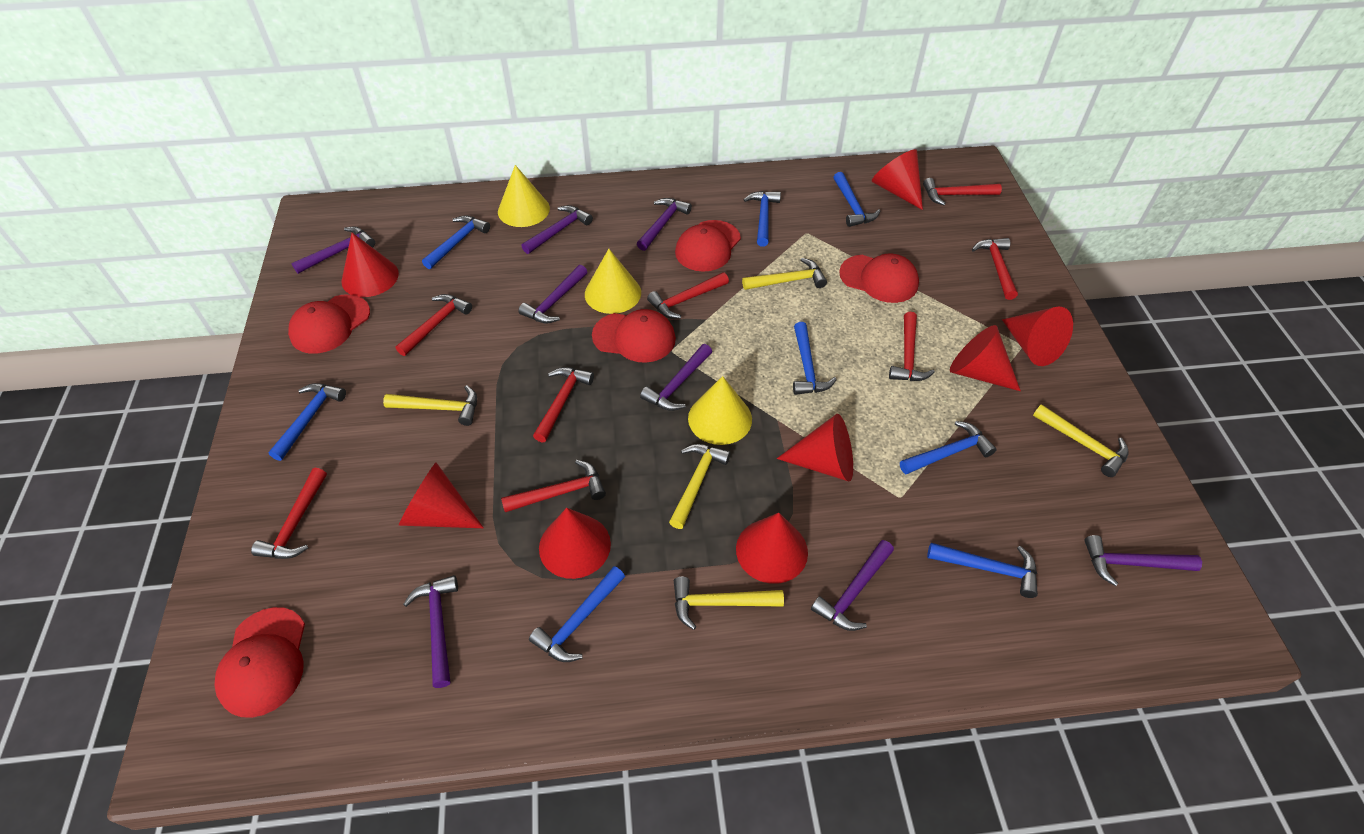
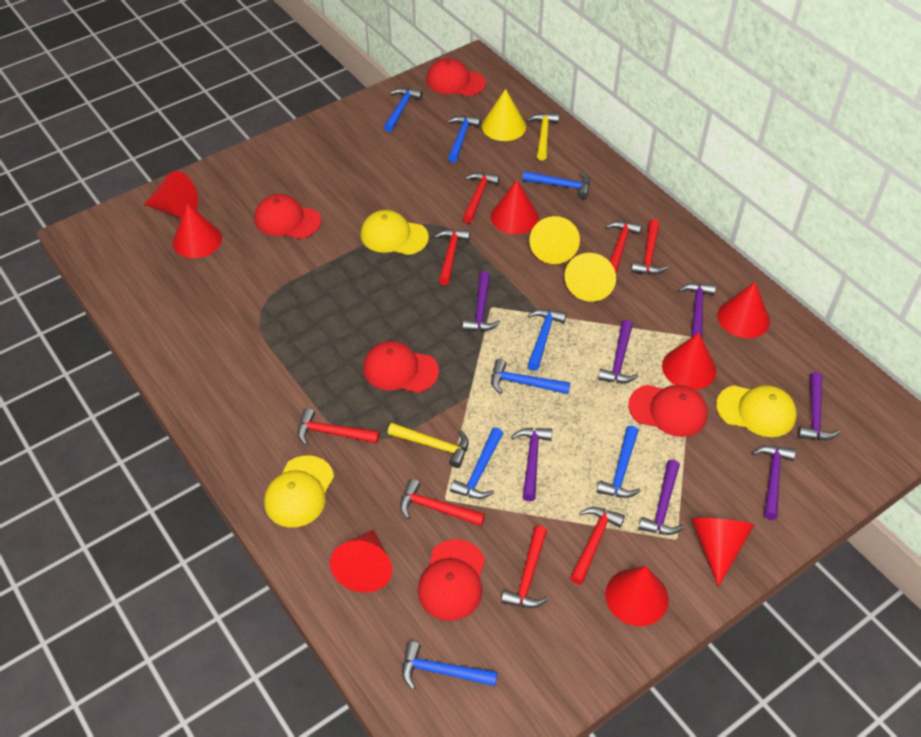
purple hammer: [291,226,375,274] [403,575,458,688] [518,265,587,323] [521,205,593,254] [637,198,692,251] [640,344,712,411] [811,540,894,631] [1085,535,1202,586] = 8 -> [463,271,501,331] [511,428,552,501] [598,320,639,383] [639,459,684,535] [678,283,716,339] [752,445,796,520] [798,372,840,440] = 7
yellow cap: none = 0 -> [264,455,334,528] [361,210,429,255] [716,385,797,437] = 3
yellow hammer: [383,385,477,426] [669,444,731,529] [674,577,784,630] [742,258,827,290] [1033,404,1129,477] = 5 -> [388,423,469,468] [527,113,559,160] = 2

